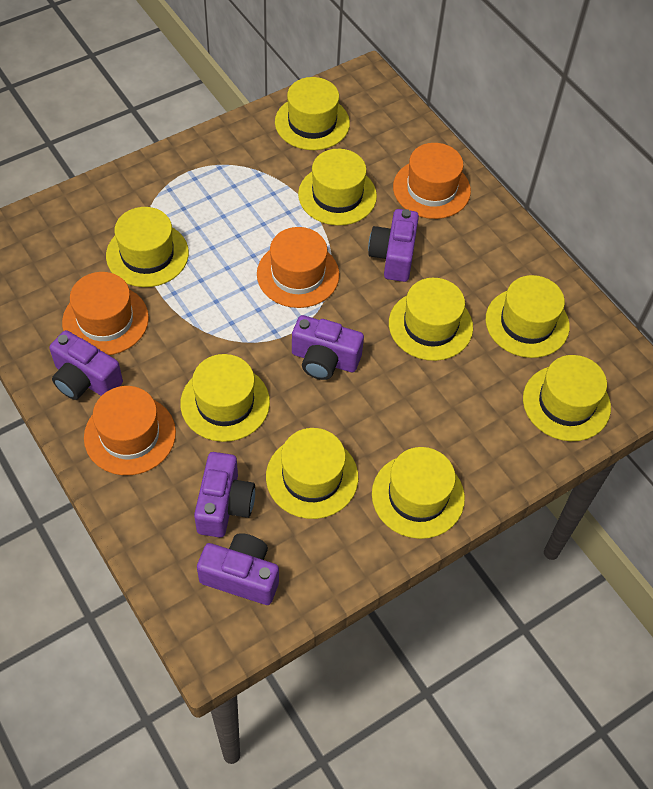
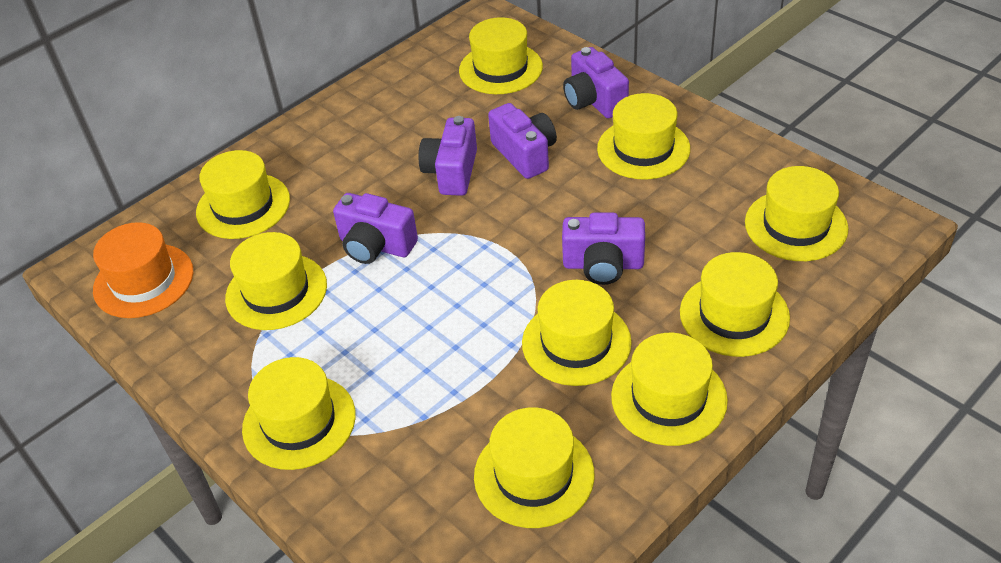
orange hat: [62,272,149,355] [84,386,176,475] [257,227,339,308] [393,143,471,219] = 4 -> [93,222,194,318] = 1
yellow hat: [106,207,189,287] [180,354,270,442] [266,428,358,519] [275,77,350,150] [298,149,377,226] [372,447,465,539] [389,278,473,361] [486,275,570,358] [523,355,611,441] = 9 -> [196,150,290,239] [225,232,327,330] [242,357,356,470] [459,17,543,94] [474,407,595,528] [522,280,632,386] [597,93,690,180] [611,333,728,446] [680,252,790,357] [745,166,848,261] = 10

